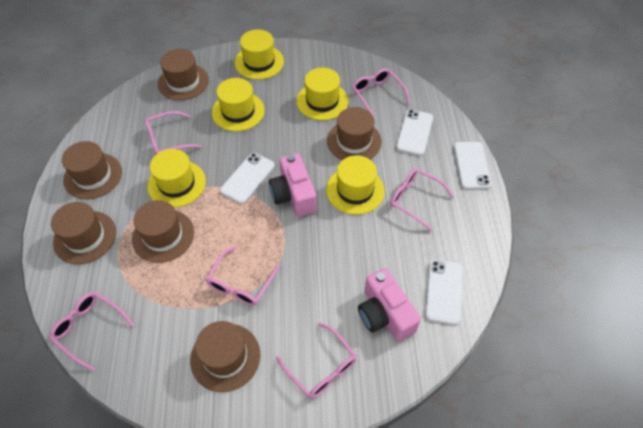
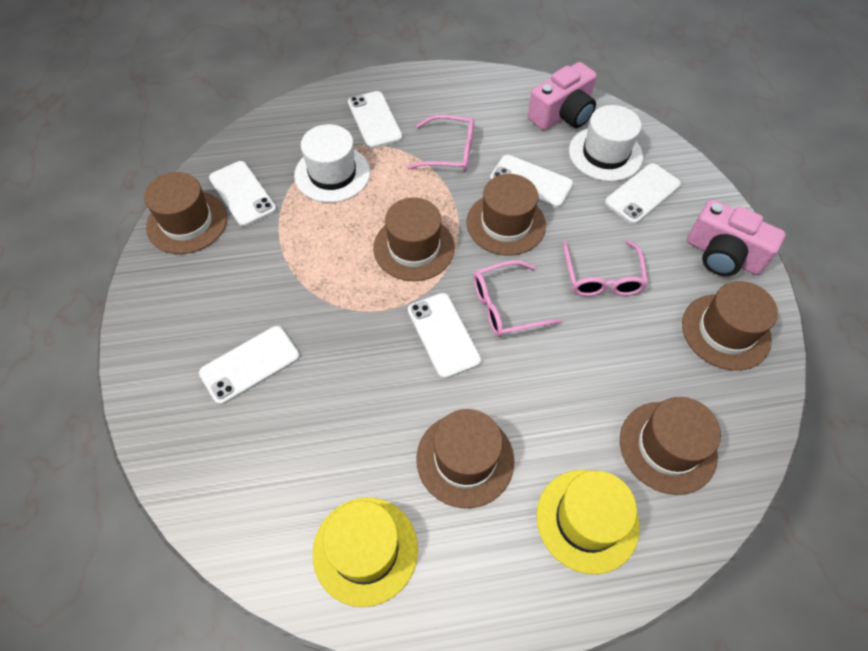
pink glasses: [49,292,135,371] [145,111,201,154] [206,246,280,306] [276,323,357,399] [352,69,410,119] [390,168,454,231] = 6 -> [407,115,474,172] [473,260,562,337] [563,240,648,296] = 3
white hat: none = 0 -> [294,124,370,203] [569,105,643,181] = 2
white phone: [220,153,275,204] [396,109,433,156] [425,260,463,325] [454,142,491,189] = 4 -> [199,326,300,405] [209,161,276,227] [348,91,403,148] [408,293,481,379] [490,155,573,208] [605,163,681,224] = 6
yellow hat: [147,149,206,208] [212,78,265,131] [235,29,284,80] [296,68,348,120] [326,155,385,215] = 5 -> [313,497,418,607] [536,470,640,574] = 2

